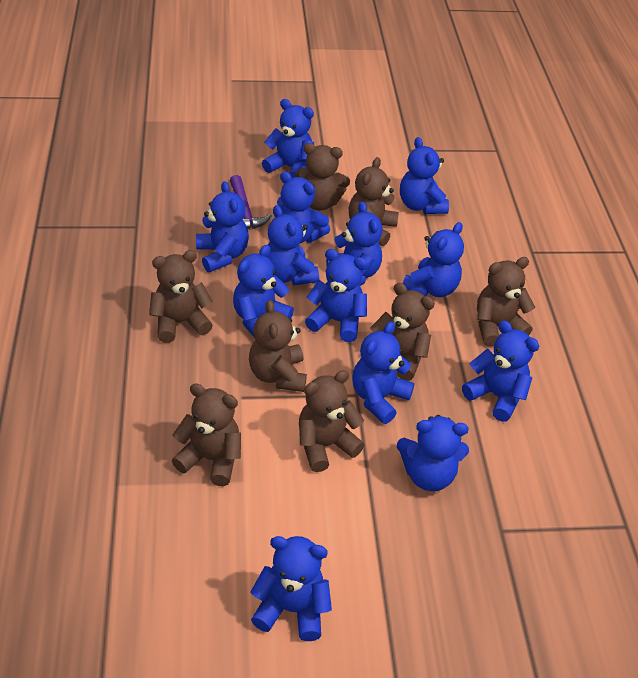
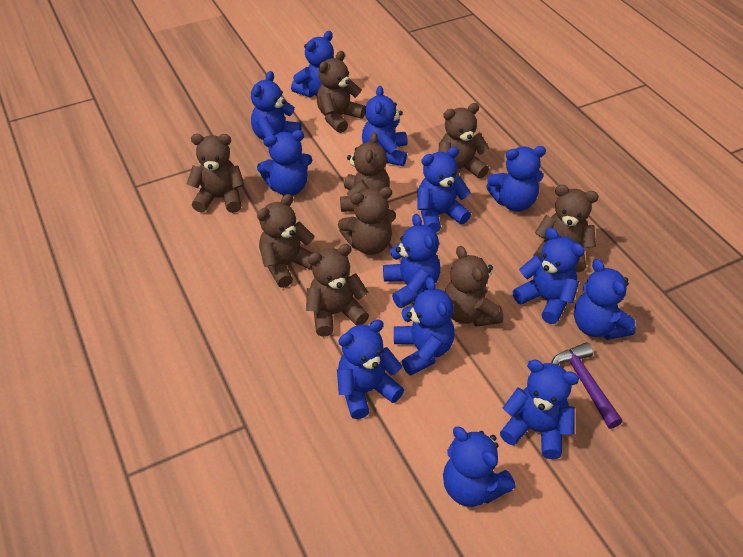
brown teddy bear: [149,250,213,343] [172,383,241,486] [249,300,307,392] [295,143,350,210] [299,370,364,472] [349,157,399,246] [370,283,435,381] [477,257,535,347] = 8 -> [187,134,244,213] [257,194,314,288] [306,244,369,337] [317,51,366,133] [338,187,396,255] [340,132,390,212] [439,103,490,179] [445,246,503,327] [533,185,599,272] = 9

